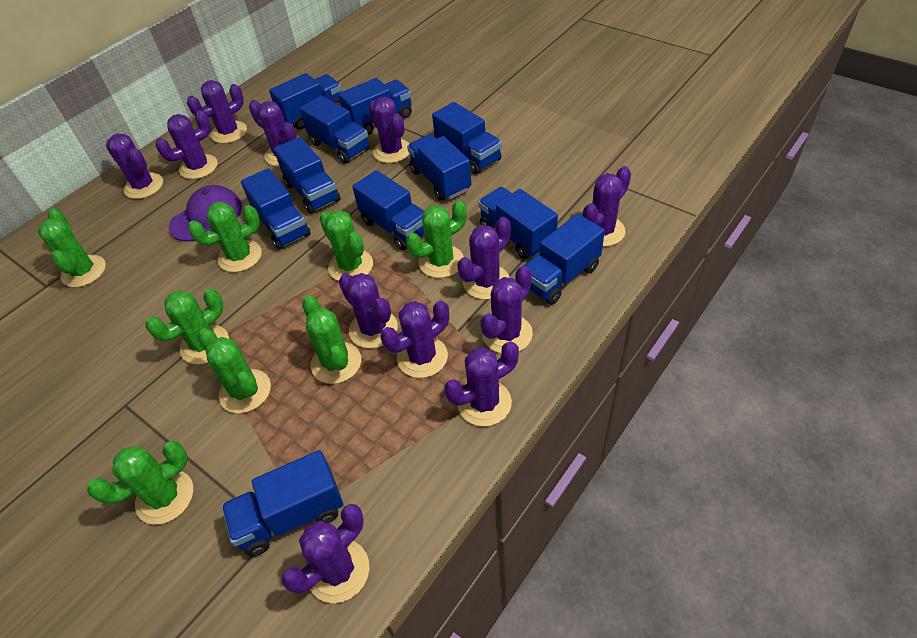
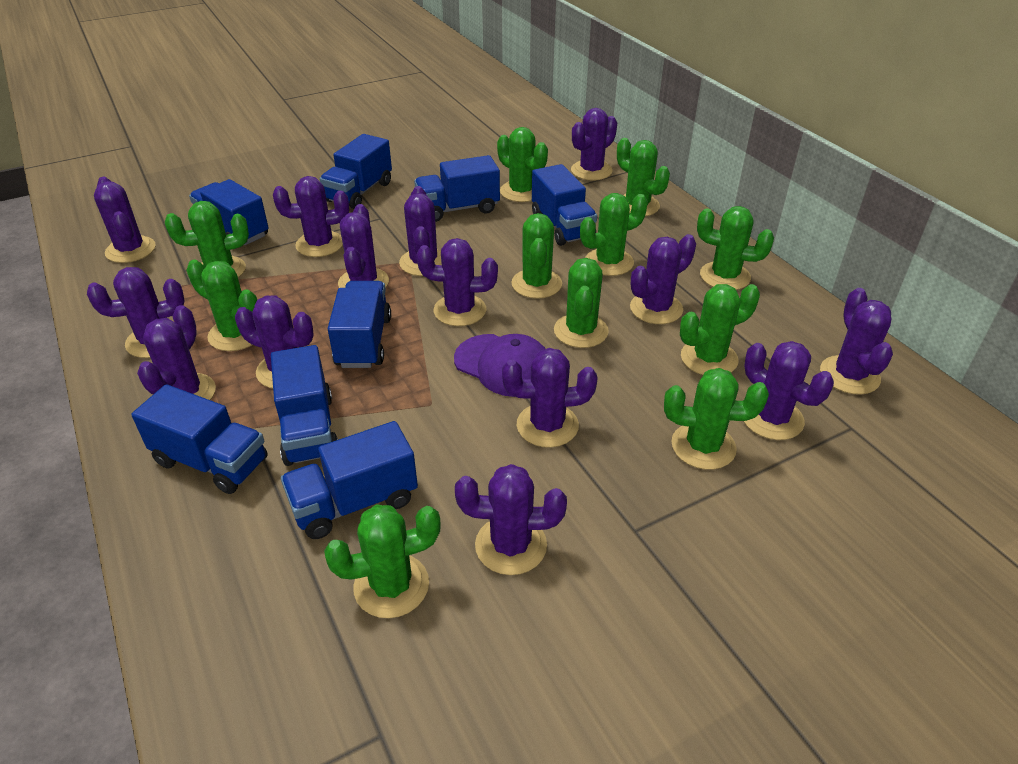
blue truck: [222,450,343,556] [241,168,311,250] [269,73,342,130] [274,137,340,214] [300,96,370,164] [338,78,412,135] [352,170,425,250] [407,135,471,201] [432,102,502,174] [478,187,558,259] [524,214,605,305] = 11 -> [131,384,268,494] [189,179,269,245] [271,345,338,466] [281,421,418,539] [320,134,392,209] [328,281,391,368] [414,155,500,222] [532,164,597,246] = 8
green cactus: [38,208,106,287] [87,441,193,525] [145,289,229,364] [188,202,262,272] [198,328,271,413] [302,296,361,384] [319,210,373,281] [406,200,467,278] = 8 -> [165,201,249,278] [186,260,257,351] [324,504,441,618] [497,127,548,202] [511,213,562,299] [554,258,609,348] [580,193,648,276] [617,138,670,216] [664,368,769,470] [680,284,760,375] [697,206,774,290] = 11
purple cactus: [106,133,163,199] [156,110,218,179] [187,80,247,143] [249,100,297,166] [281,504,369,603] [339,273,398,349] [369,97,410,163] [380,301,449,378] [444,341,519,426] [457,217,511,300] [480,266,533,353] [583,166,631,247] = 12 -> [87,267,184,358] [94,177,156,263] [137,305,216,400] [235,295,314,389] [273,176,349,257] [338,204,389,288] [399,186,442,276] [417,238,498,326] [455,464,567,575] [502,348,598,448] [571,108,617,181] [630,234,696,324] [744,341,834,440] [820,288,893,395] = 14

